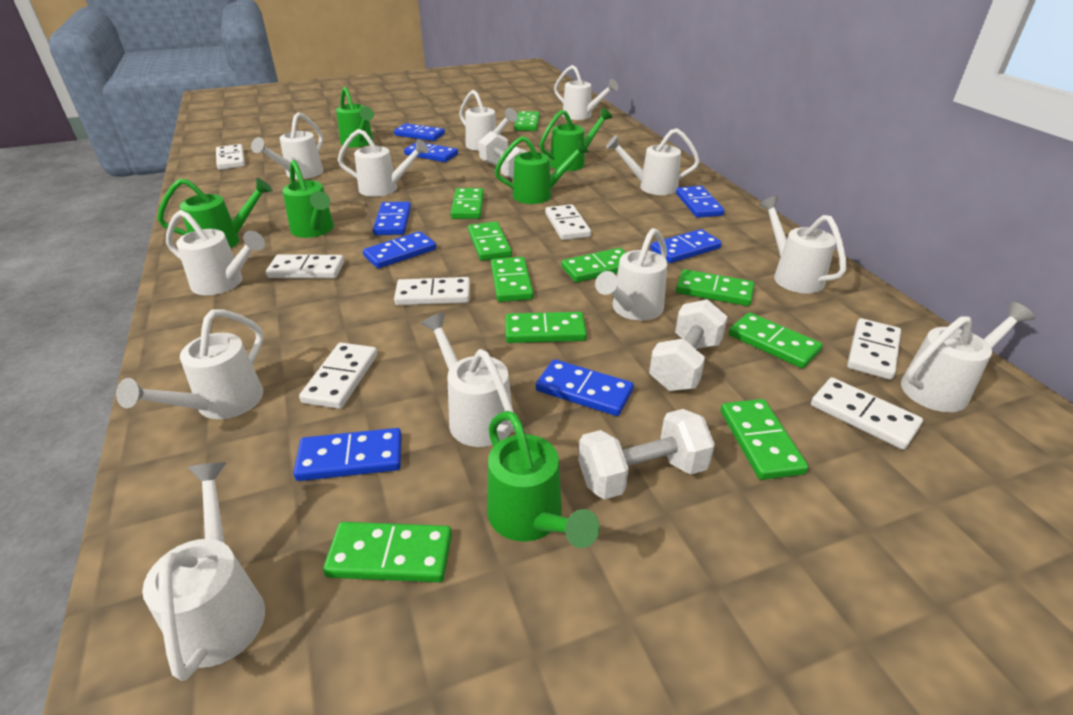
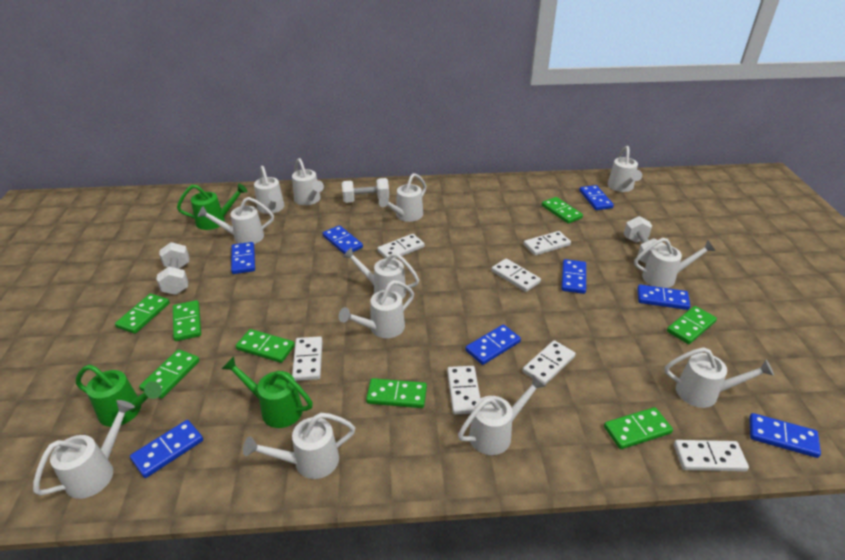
green domino: [323,522,452,582] [451,188,484,219] [468,222,512,261] [491,257,534,302] [505,312,587,343] [514,111,540,131] [561,248,626,282] [676,269,754,306] [721,399,808,480] [729,312,823,368] = 10 -> [115,294,170,334] [139,349,200,399] [173,300,201,341] [236,329,295,363] [366,378,427,408] [542,197,583,224] [604,407,673,449] [667,306,717,344] = 8
green watering can: [157,178,273,248] [282,160,334,238] [336,87,374,147] [487,411,600,548] [494,136,589,204] [539,108,612,171] = 6 -> [76,365,162,427] [177,183,247,230] [222,356,313,428] = 3

